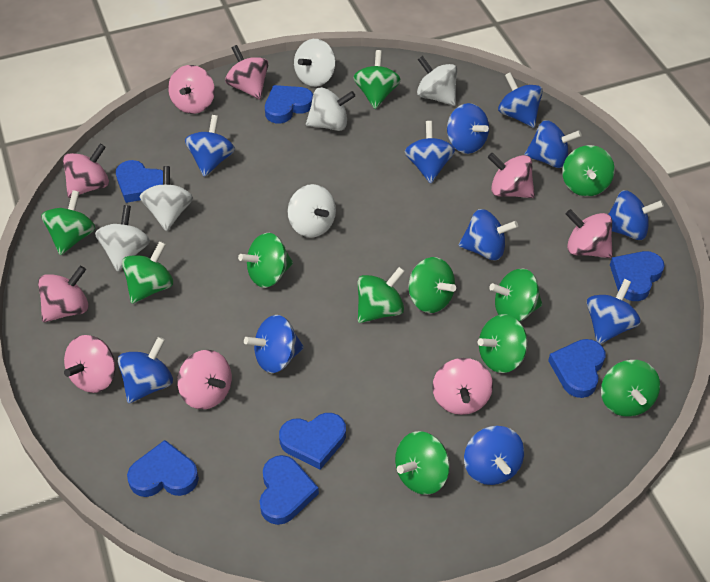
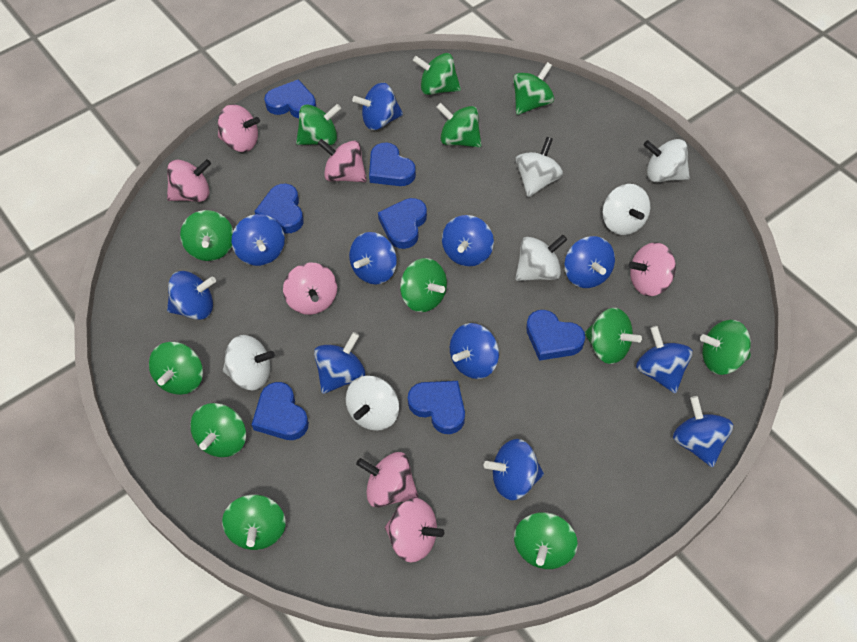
green spinning top: [41,190,95,255] [122,241,173,304] [238,233,293,288] [353,50,401,109] [358,267,405,323] [395,431,450,495] [409,257,456,313] [478,314,528,373] [489,268,542,322] [562,145,615,196] [601,360,660,417] = 11 -> [149,342,203,395] [180,210,233,261] [190,403,246,457] [222,494,286,550] [296,104,341,145] [400,258,447,312] [413,53,461,95] [436,103,482,148] [513,62,554,115] [514,512,578,569] [585,308,642,364] [700,320,751,375] = 12
pink spinning top: [38,266,89,322] [63,144,109,198] [64,335,116,393] [168,65,215,114] [177,350,232,410] [225,45,268,99] [432,358,493,415] [488,153,535,198] [566,209,613,258] = 9 -> [167,159,211,202] [218,104,260,152] [283,262,337,315] [317,139,367,182] [356,452,419,507] [385,498,444,562] [629,242,676,296] = 7

